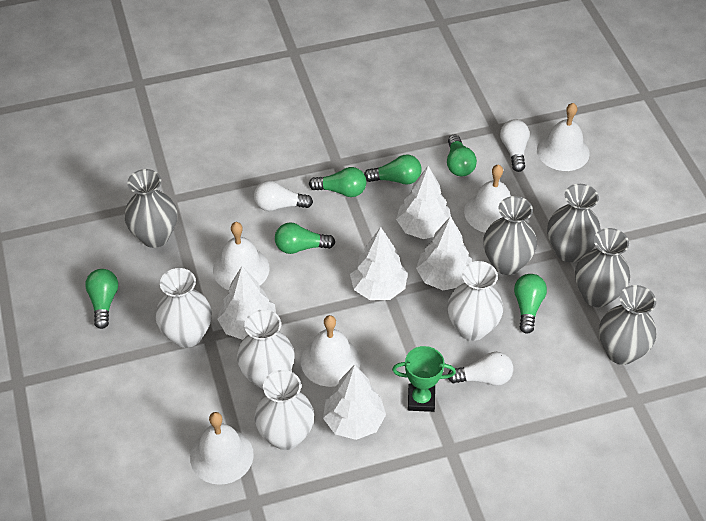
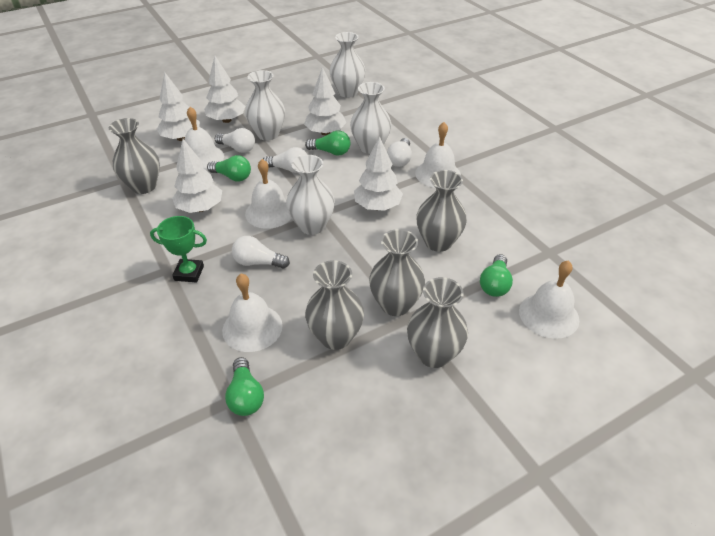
green light bulb: [85,269,118,329] [275,223,335,254] [309,167,366,197] [364,154,422,185] [447,135,477,176] [514,274,547,334] = 6 -> [207,155,251,181] [225,357,264,416] [305,131,350,156] [480,254,513,297] = 4
white light bulb: [254,181,313,211] [448,352,513,386] [500,119,530,172] = 3 -> [215,128,255,153] [232,236,290,269] [263,147,307,173] [387,138,412,167] = 4

